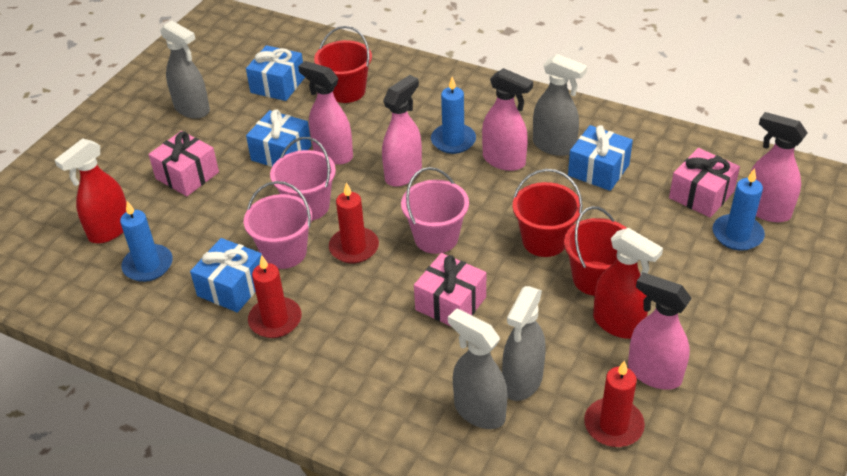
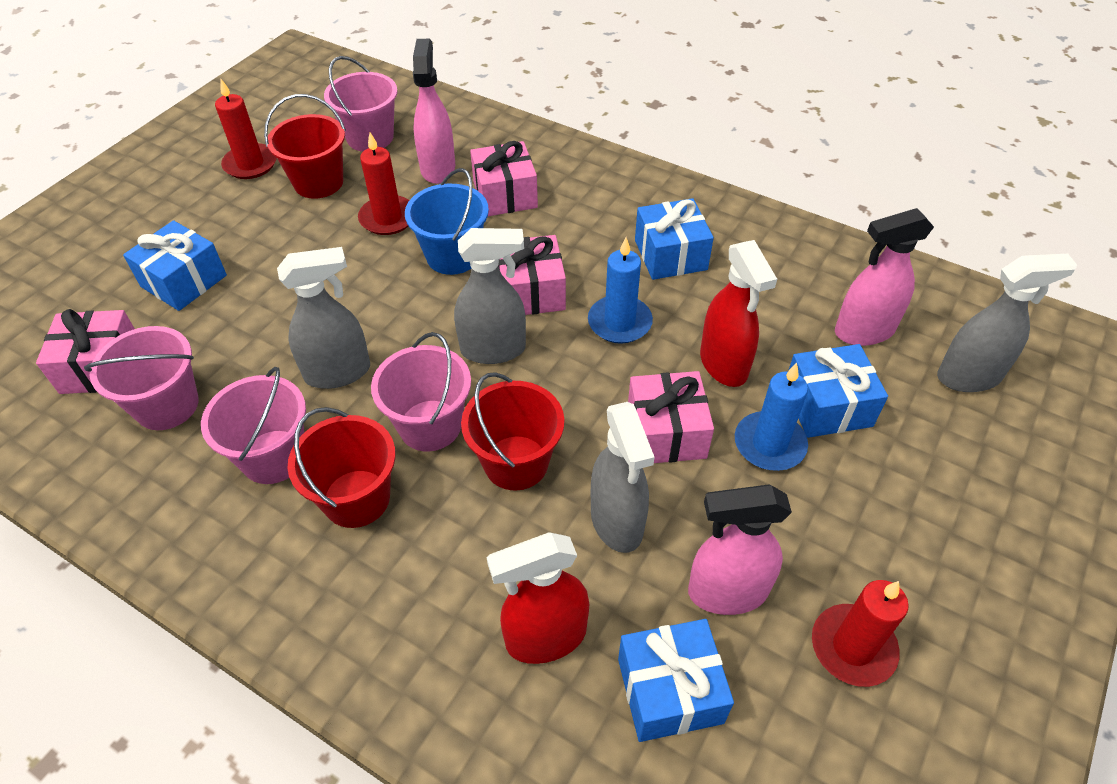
blue bucket: none = 0 -> [405,168,489,275] = 1
blue candle: [120,201,173,282] [431,76,476,154] [713,168,765,251] = 3 -> [588,237,653,344] [735,363,808,471] = 2
pink bucket: [244,181,312,269] [270,137,336,221] [401,167,469,254] = 3 -> [84,326,199,430] [201,367,306,484] [324,56,397,152] [371,332,471,451] = 4
pink gift: [148,131,219,196] [414,253,486,327] [669,148,740,218] = 3 -> [36,309,135,394] [470,141,538,216] [498,235,566,315] [628,371,714,463] = 4
pink spray bottle: [298,61,353,165] [382,75,422,187] [482,68,533,171] [628,273,692,389] [749,112,807,222] = 5 -> [413,39,455,184] [688,485,792,615] [835,208,934,346] = 3

